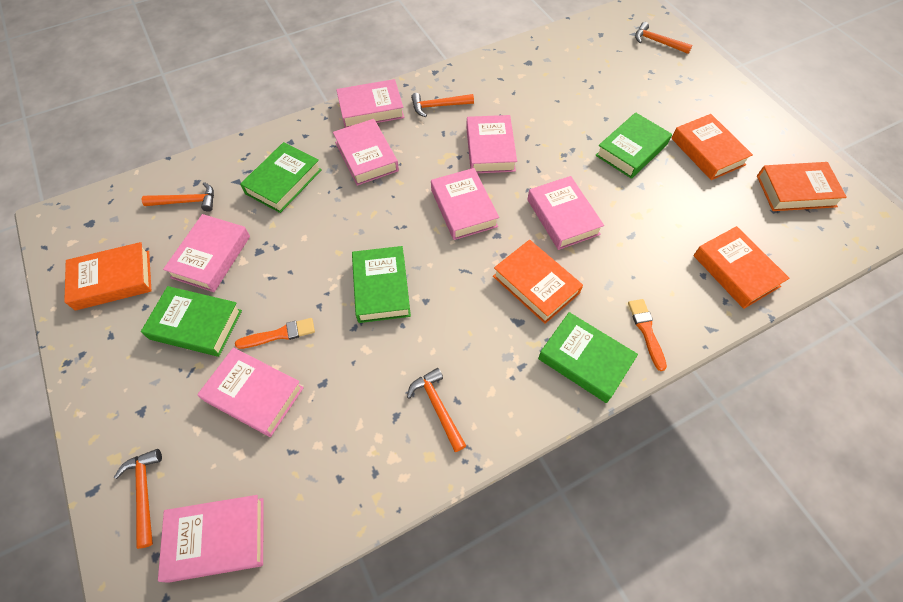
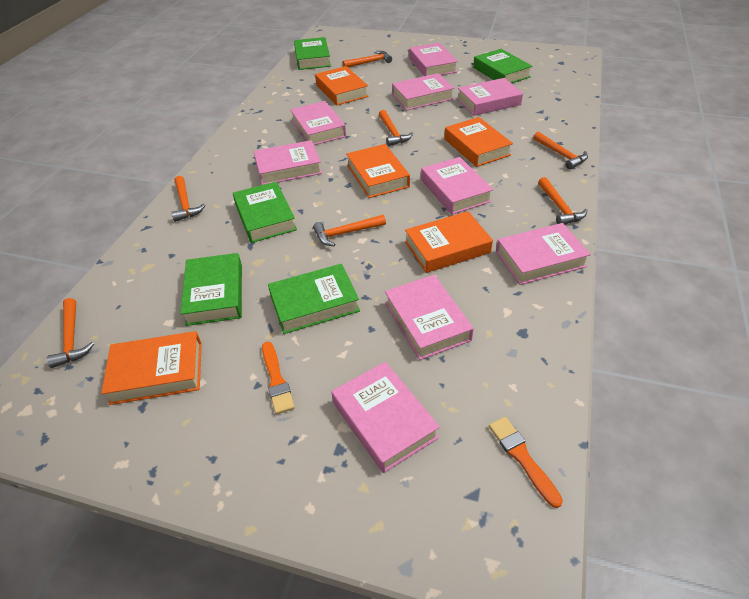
orange hammer: [114,449,162,549] [142,182,214,212] [407,368,466,452] [411,93,474,117] [635,22,693,54] = 5 -> [47,298,94,368] [171,176,205,222] [313,215,386,246] [343,51,392,68] [379,110,413,146] [533,132,588,169] [538,177,587,225] = 7
pink book: [158,495,264,583] [163,214,250,292] [197,347,304,437] [333,119,399,186] [336,79,404,128] [431,168,499,240] [466,115,517,173] [527,176,604,250] = 8 -> [254,140,322,185] [290,101,346,145] [331,362,440,473] [385,275,474,360] [392,73,455,110] [409,43,458,76] [421,157,493,215] [457,78,523,116] [496,223,591,285] = 9

